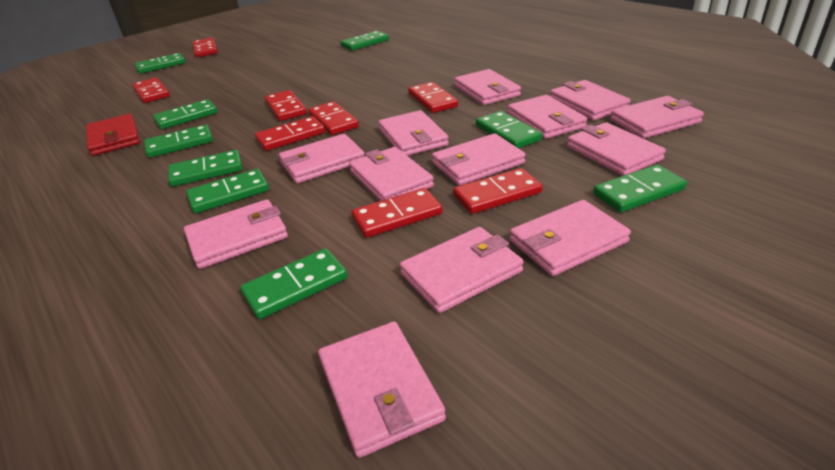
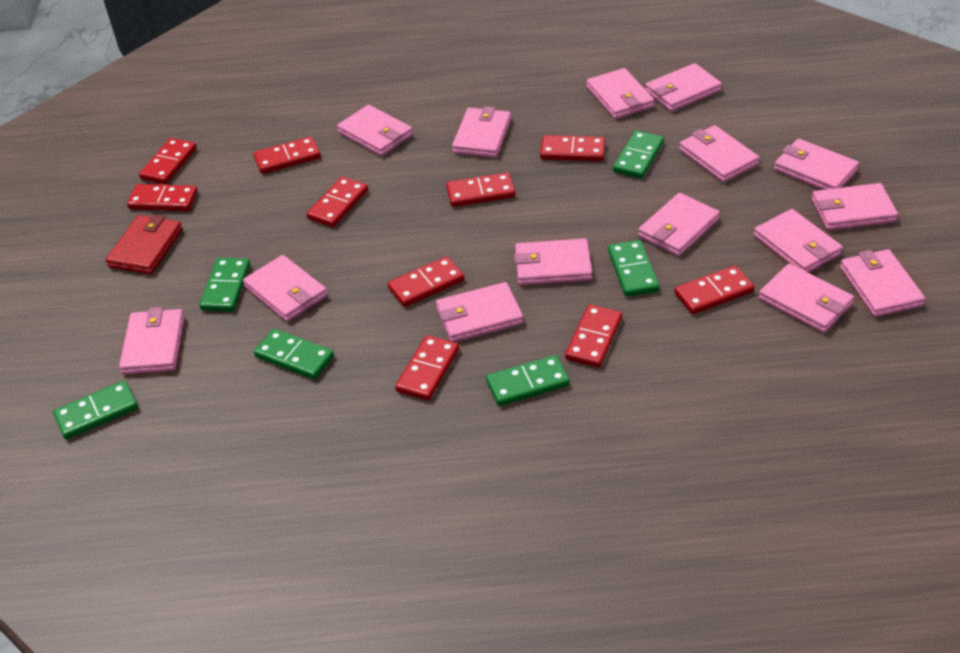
green domino: [135,53,185,74] [144,124,213,158] [153,99,218,129] [168,150,242,187] [186,169,269,213] [240,248,348,319] [340,31,389,51] [476,111,542,148] [593,165,687,212] = 9 -> [53,381,138,439] [199,258,250,312] [254,329,334,379] [486,355,570,406] [608,240,659,297] [613,131,664,179] = 6
pink wallet: [184,199,288,269] [279,134,365,183] [318,322,446,458] [349,147,434,201] [378,110,449,156] [400,227,523,313] [432,133,525,186] [454,69,521,105] [508,95,587,139] [510,200,631,276] [550,80,631,120] [567,122,666,176] [610,96,704,139] = 13 -> [119,307,185,374] [243,255,328,322] [337,105,413,156] [436,282,523,342] [452,106,511,158] [514,238,592,285] [586,68,655,119] [638,193,720,256] [645,63,722,112] [679,125,760,182] [754,209,843,273] [759,264,854,333] [774,139,859,190] [812,183,898,230] [840,249,925,317] = 15
red domino: [132,77,170,103] [193,38,218,57] [255,116,325,151] [265,90,307,121] [308,101,359,135] [351,188,442,238] [408,82,458,113] [453,168,542,214] = 8 -> [127,184,198,211] [139,138,197,184] [253,136,321,174] [306,177,368,227] [388,256,464,307] [395,335,459,401] [446,173,515,207] [540,135,605,161] [565,305,622,368] [674,266,754,314] = 10

